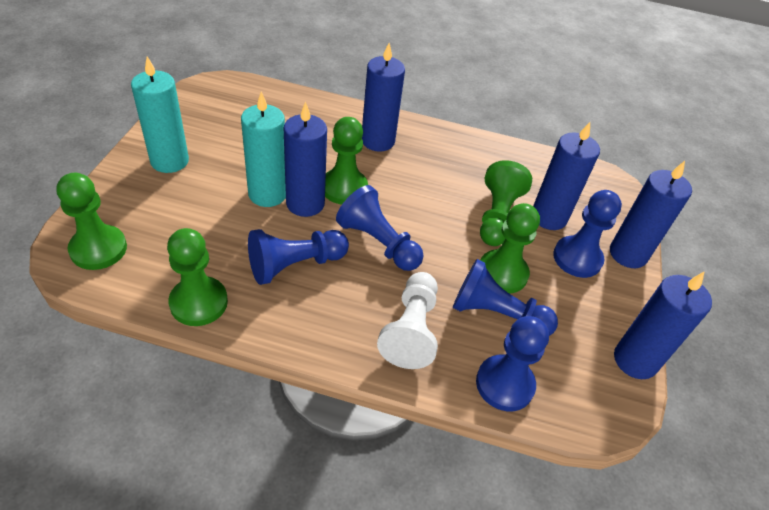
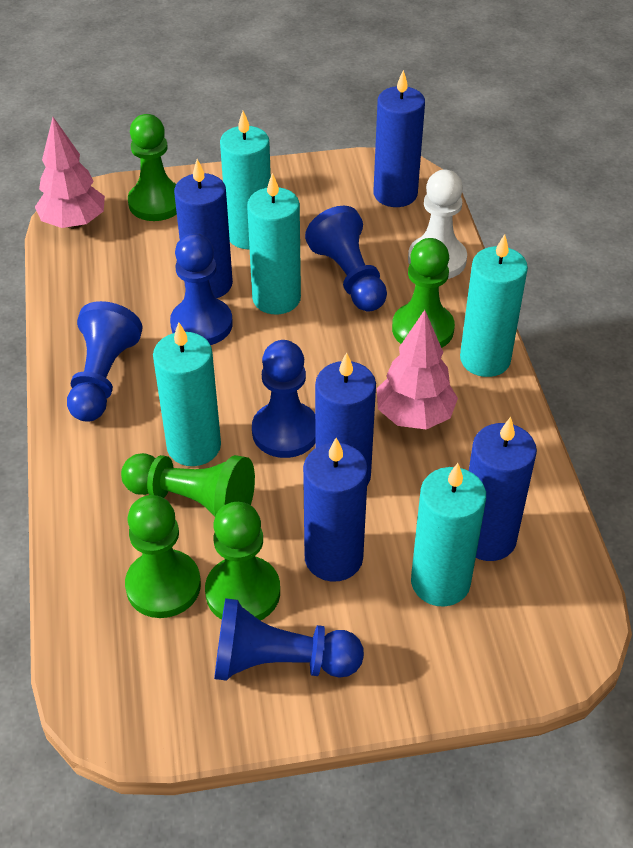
pink tree: none = 0 -> [35,117,105,229] [377,310,458,430] = 2
turquoise candle: [131,56,189,173] [241,92,286,207] = 2 -> [153,322,221,466] [220,111,271,249] [247,173,301,315] [411,463,486,607] [460,234,528,377] = 5

